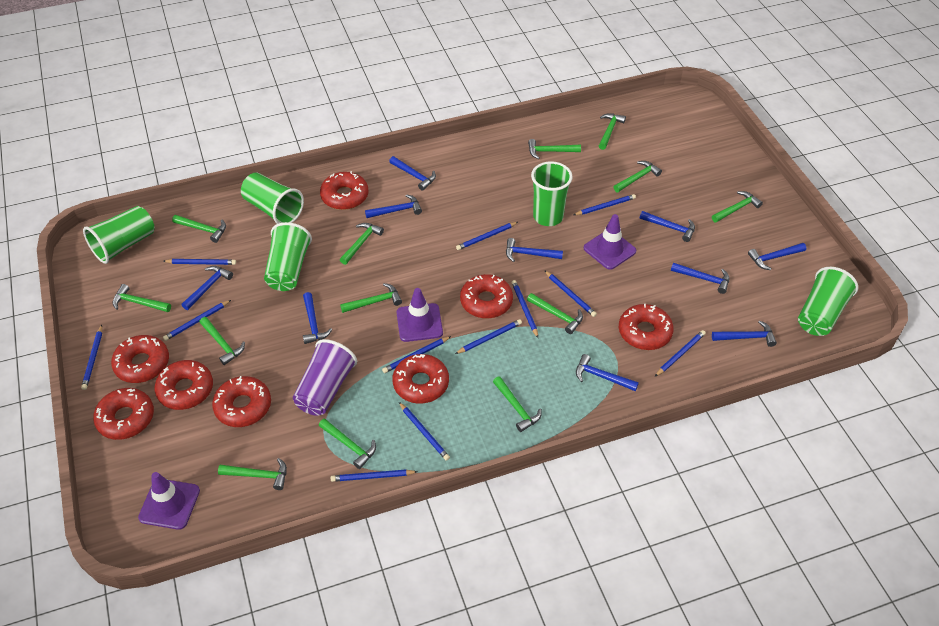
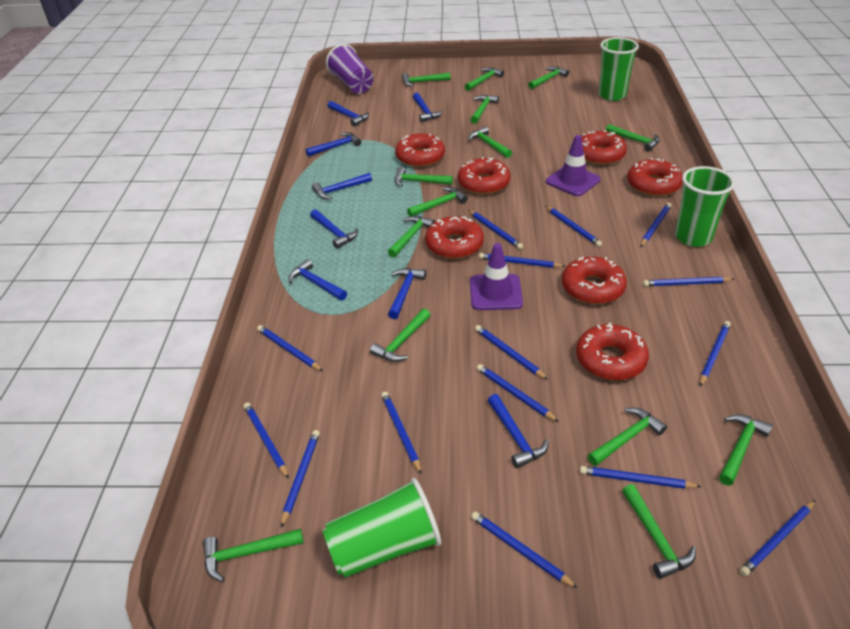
blue hammer: [181,266,233,310] [303,292,332,344] [365,194,422,218] [389,156,436,191] [506,238,563,262] [576,354,639,391] [639,211,695,242] [671,263,729,294] [712,320,777,347] [748,243,806,270] = 10 -> [288,259,347,300] [306,132,361,157] [310,209,358,249] [312,173,372,199] [328,101,369,127] [388,268,426,319] [413,93,443,122] [488,394,549,468] = 8
blue pencil: [81,325,102,390] [163,259,236,265] [163,300,231,341] [331,470,418,482] [382,336,451,373] [399,402,450,461] [455,319,522,354] [456,222,518,250] [512,280,538,338] [544,270,597,317] [573,194,636,215] [655,330,706,376] = 12 -> [244,402,289,479] [257,325,323,371] [281,430,320,528] [381,392,422,474] [469,210,523,249] [471,511,578,588] [475,325,548,380] [477,364,559,422] [479,253,566,268] [546,206,602,247] [580,466,702,489] [640,203,671,247] [643,277,734,286] [700,321,731,386] [740,500,815,576] = 15
green cup: [83,206,155,264] [241,172,304,224] [264,222,312,291] [531,161,573,226] [798,267,858,336] = 5 -> [323,478,441,578] [599,37,639,101] [675,166,735,247] = 3
green hammer: [113,284,171,312] [172,215,226,243] [199,317,245,365] [218,458,287,490] [319,418,376,469] [340,223,384,265] [340,283,402,313] [493,376,542,432] [527,293,583,334] [528,139,581,159] [599,113,626,150] [614,161,662,192] [712,191,763,223] = 13 -> [203,528,303,582] [370,309,430,362] [388,216,435,258] [395,167,453,187] [402,72,451,87] [407,187,468,216] [465,67,504,91] [468,126,512,158] [470,95,499,124] [528,67,569,89] [588,408,667,466] [606,124,660,152] [622,484,696,579] [719,414,773,485] = 14
purple traffic cone: [138,472,200,530] [397,288,443,342] [584,214,636,270] = 3 -> [470,243,523,310] [546,135,601,196] = 2
red donut: [93,388,154,440] [111,335,169,383] [155,360,213,410] [212,376,271,427] [320,171,368,210] [392,354,449,404] [460,274,513,319] [619,304,674,350] = 8 -> [395,133,445,167] [425,216,484,259] [458,157,511,194] [562,256,627,304] [576,323,649,381] [581,130,627,165] [627,158,683,196] = 7

